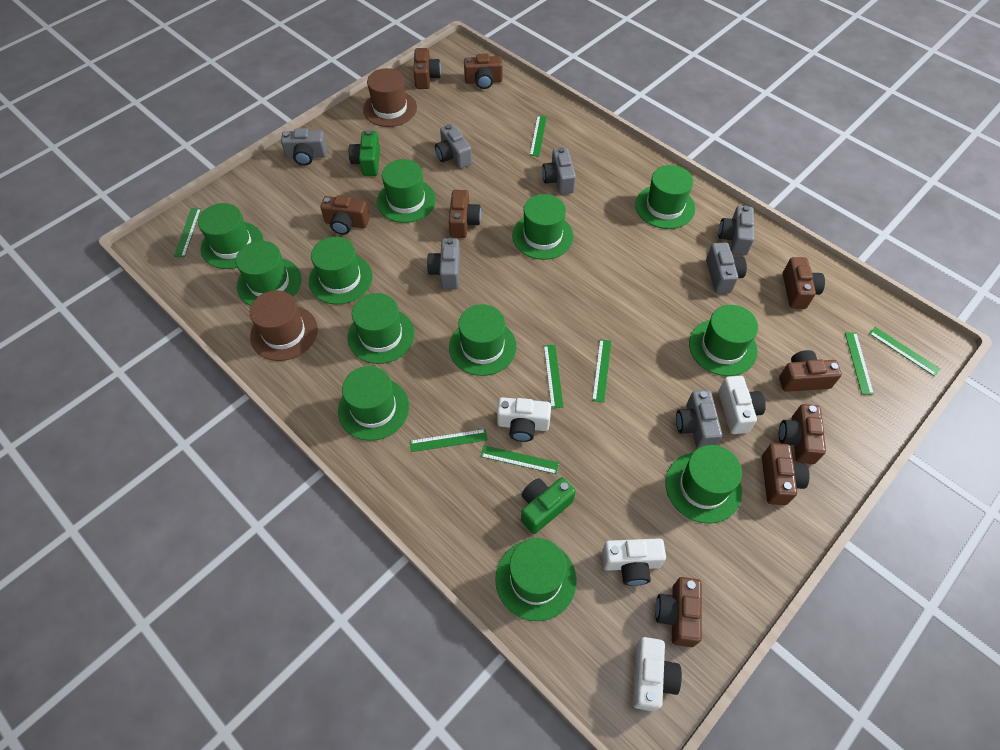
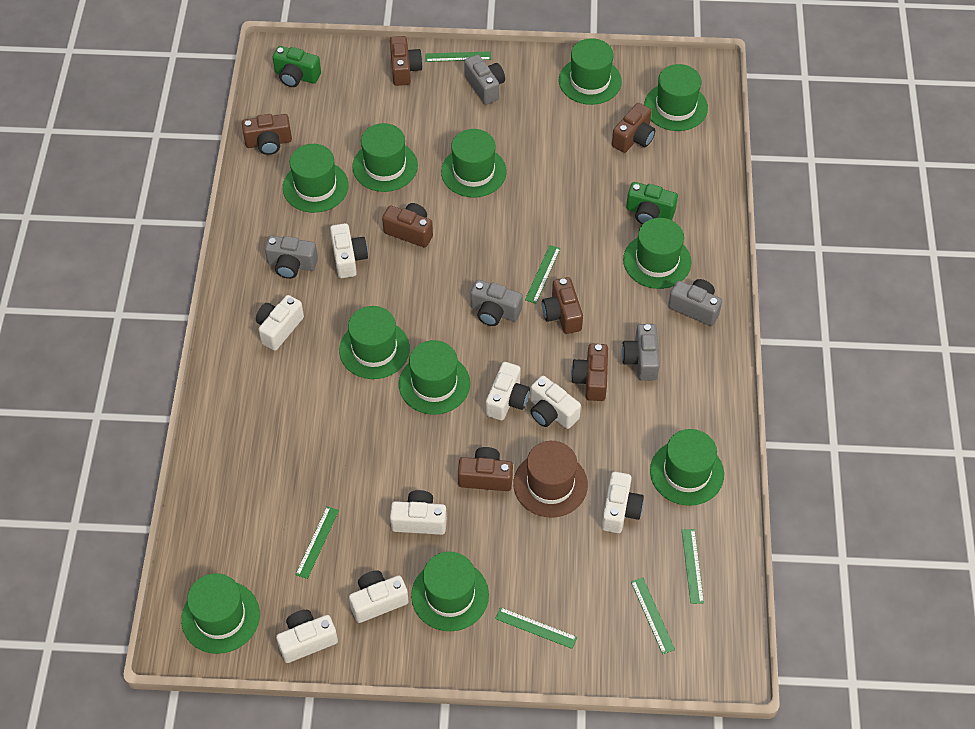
brown camera: [320,195,370,235] [413,48,441,89] [449,190,481,238] [464,54,503,89] [655,577,702,647] [762,443,810,505] [779,350,842,392] [779,404,826,464] [783,257,825,309] = 9 -> [242,114,292,155] [382,203,433,248] [390,36,423,86] [458,447,513,491] [542,277,583,334] [571,344,608,401] [612,103,655,153] = 7
brown hat: [250,290,318,361] [363,68,417,127] = 2 -> [513,441,588,518] = 1
green hat: [198,203,263,269] [236,241,302,306] [309,237,373,305] [338,366,409,441] [348,293,415,364] [377,159,436,223] [449,304,517,376] [495,538,576,621] [512,194,574,260] [635,165,695,229] [665,445,742,524] [689,305,758,376] = 12 -> [181,573,260,654] [283,144,349,213] [339,306,410,379] [352,123,418,192] [399,340,470,415] [411,552,489,631] [441,129,506,197] [559,38,622,105] [623,218,691,289] [644,64,708,131] [650,429,724,506] = 11
green ruler: [174,208,201,257] [410,429,488,452] [480,445,559,474] [530,116,547,157] [544,345,564,408] [592,339,612,403] [845,332,874,395] [869,327,940,376] = 8 -> [295,506,339,579] [425,51,491,62] [495,607,577,649] [525,245,561,304] [631,578,675,654] [682,529,704,604] = 6
grey camera: [281,128,327,165] [427,238,460,289] [435,124,472,169] [542,147,576,195] [676,390,722,449] [706,243,747,294] [718,206,754,255] = 7 -> [265,236,318,279] [464,55,505,105] [470,280,522,326] [622,324,660,380] [668,279,722,326] = 5
white camera: [497,397,551,442] [602,538,666,586] [632,637,682,711] [719,376,766,434] = 4 -> [256,295,304,351] [276,610,338,663] [330,223,368,278] [349,570,409,623] [390,490,447,535] [486,362,530,420] [530,376,581,429] [601,472,644,533] = 8

